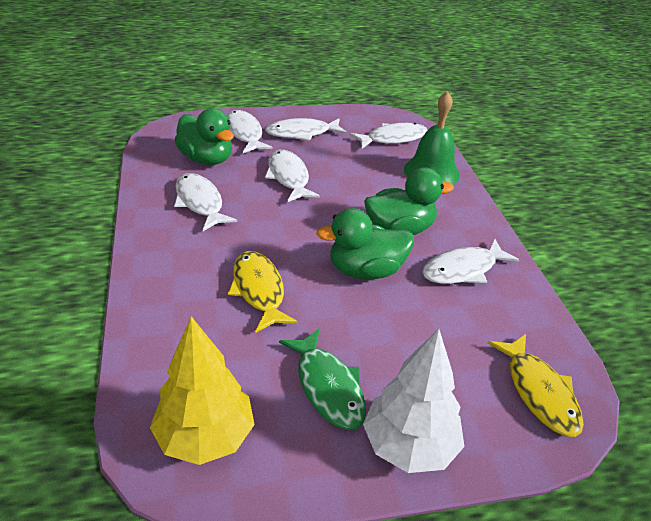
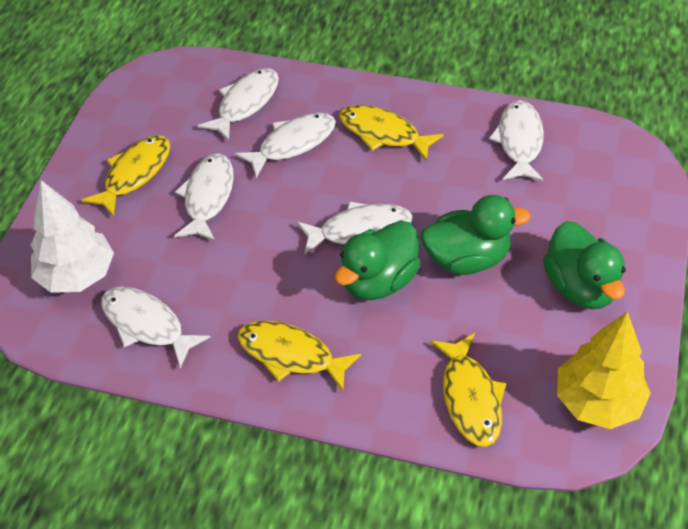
green bell: [404,91,460,185] = 1 -> none = 0
green fish: [279,328,366,430] = 1 -> none = 0
yellow fish: [228,251,298,332] [487,334,584,437] = 2 -> [81,135,170,217] [238,321,362,391] [339,105,444,161] [430,333,506,447] = 4

